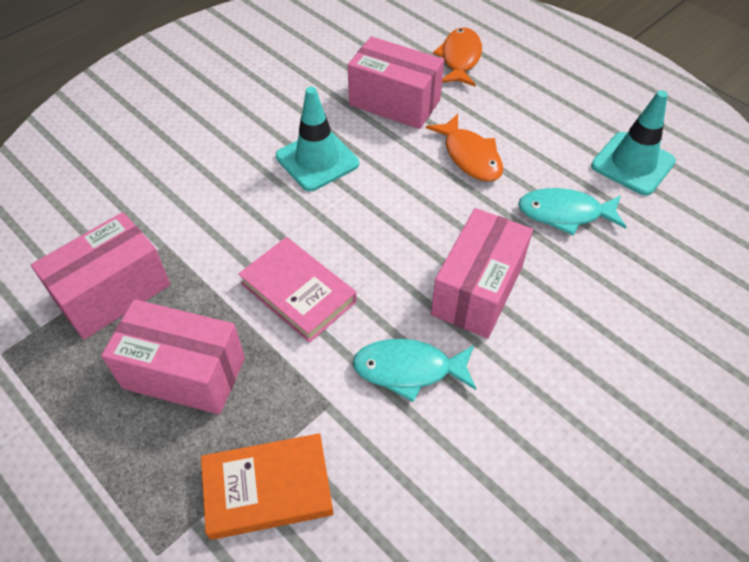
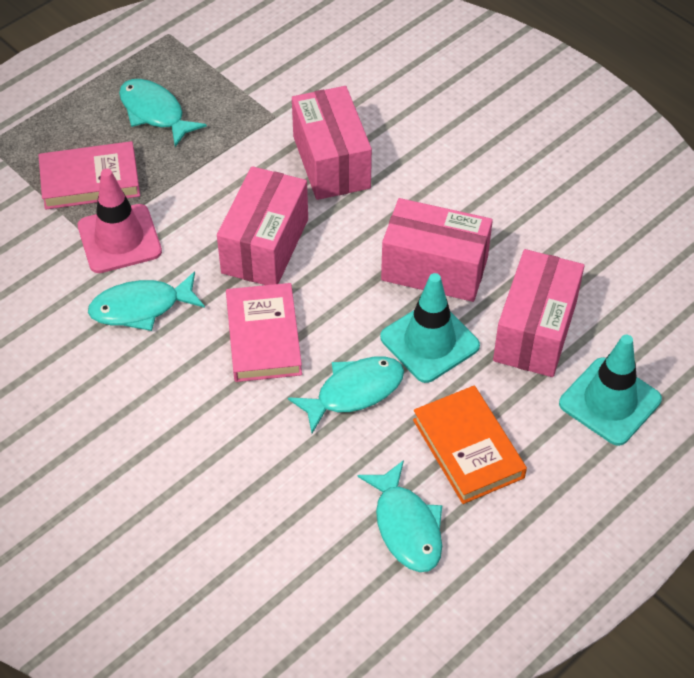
orange fish: [426,114,503,182] [433,28,482,86] = 2 -> none = 0
pink book: [238,237,357,343] = 1 -> [38,141,140,210] [226,283,302,382] = 2
pink traffic cone: none = 0 -> [78,168,162,273] = 1
turquoise fish: [352,339,476,402] [518,188,626,235] = 2 -> [88,271,205,331] [119,79,207,147] [288,356,404,433] [358,460,443,572] = 4

